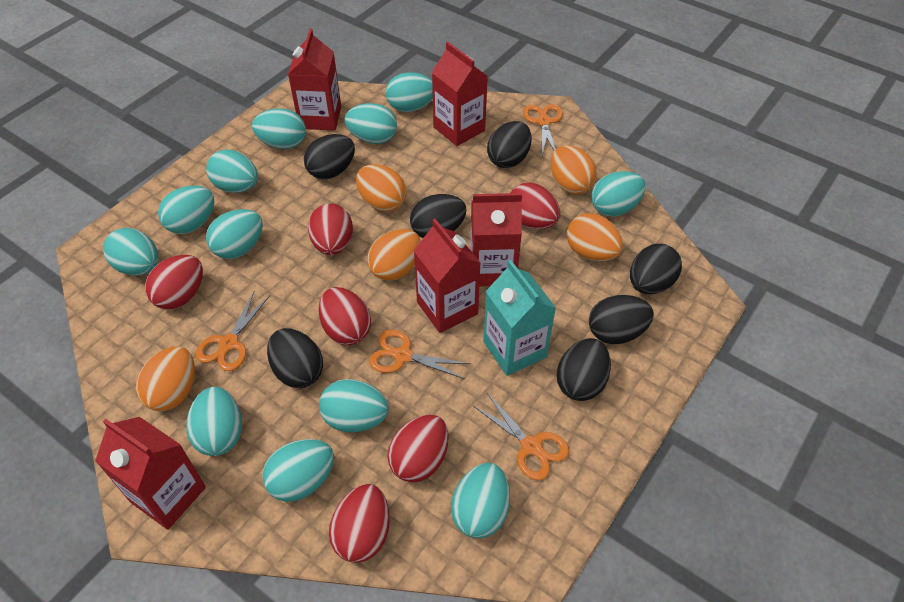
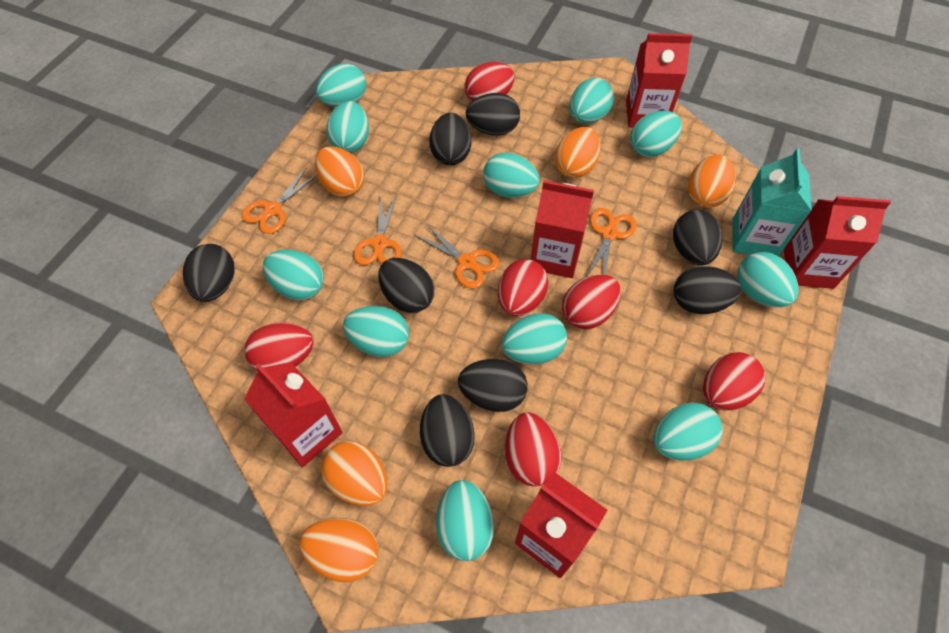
black egg: [267,328,323,388] [304,134,355,179] [410,194,467,238] [487,121,531,168] [557,338,611,401] [589,295,654,344] [630,244,682,294] = 7 -> [183,244,234,302] [378,258,434,313] [420,394,475,467] [430,113,471,165] [458,359,528,412] [466,93,520,136] [673,210,722,266] [674,266,741,314] = 8
turquoise egg: [103,228,159,275] [158,185,214,234] [187,387,242,456] [206,149,258,193] [206,209,263,259] [252,108,306,149] [262,439,334,502] [319,379,389,432] [345,103,397,144] [386,72,433,112] [451,463,510,538] [591,171,646,217] = 12 -> [263,249,324,300] [316,63,366,107] [326,101,369,153] [343,306,409,357] [436,480,494,561] [483,153,540,198] [502,313,567,365] [570,78,614,123] [630,111,682,157] [653,402,723,461] [737,252,798,307] = 11

